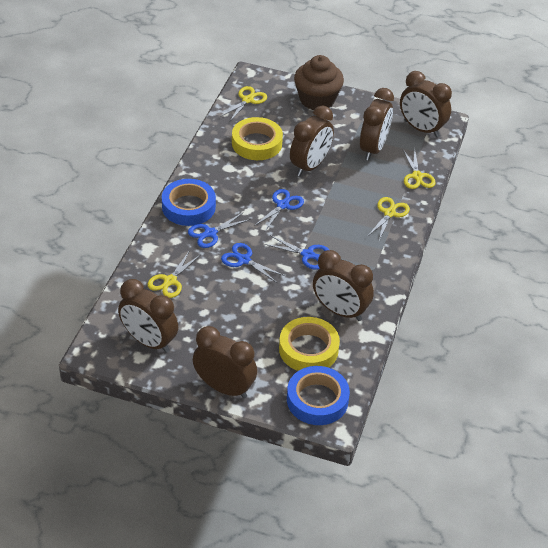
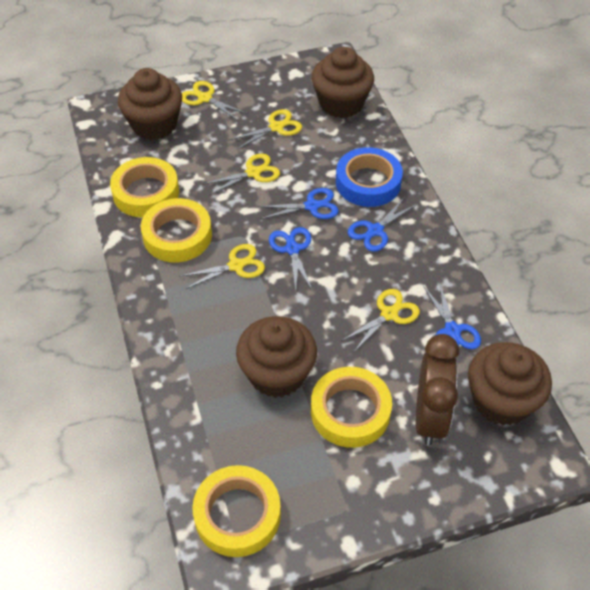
blue tape: [162,179,216,226] [287,366,350,425] = 2 -> [336,147,403,207] = 1
brown clock: [118,279,178,353] [193,326,257,399] [290,105,334,177] [313,250,374,321] [360,88,394,160] [400,71,452,137] = 6 -> [416,334,459,446] = 1
brown cupcake: [294,55,344,110] = 1 -> [118,68,182,140] [236,316,317,398] [311,47,374,118] [468,342,552,425] = 4
yellow scissors: [147,250,200,298] [220,86,267,121] [367,197,410,241] [403,148,436,189] = 4 -> [179,244,265,289] [182,81,247,121] [204,154,280,195] [229,109,302,149] [341,289,420,353] = 5
yellow tape: [232,117,283,160] [279,317,340,371] = 2 -> [110,157,179,217] [141,198,212,262] [193,465,281,557] [311,367,392,448] = 4

